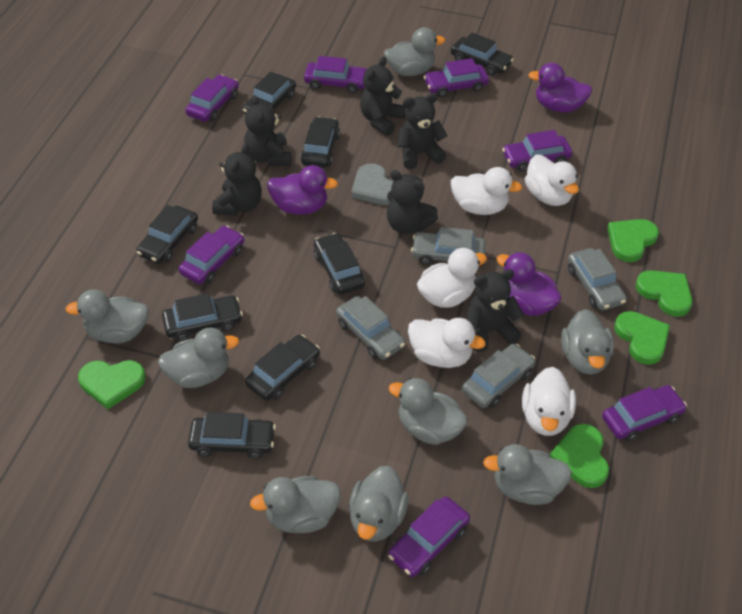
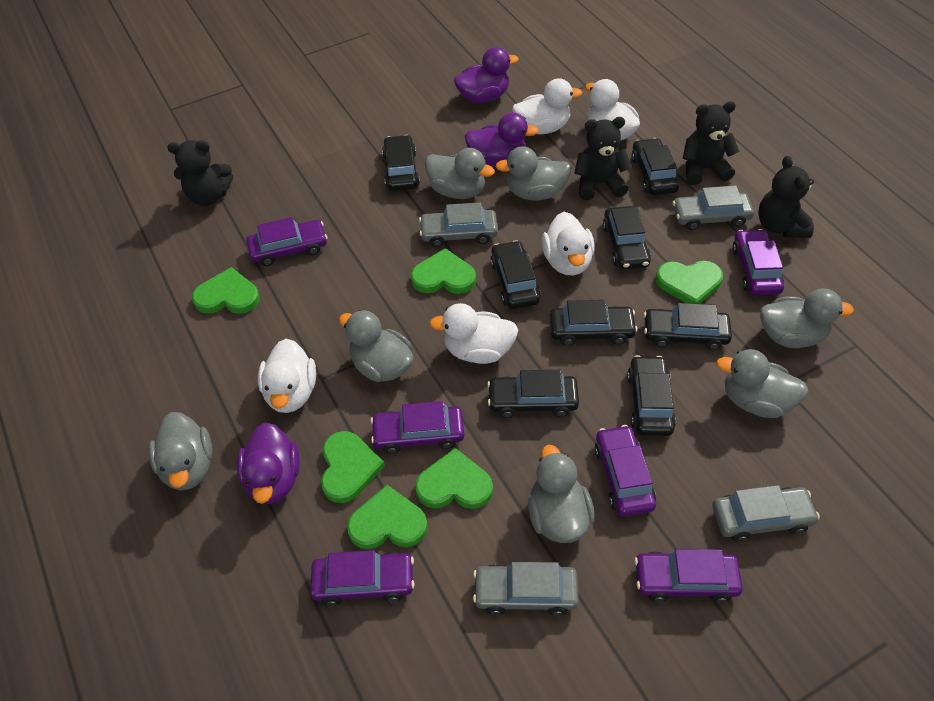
black teddy bear: [212,143,262,215] [244,95,291,166] [360,57,406,136] [387,170,438,234] [397,93,447,169] [466,269,524,352] = 6 -> [167,140,233,206] [574,117,632,200] [683,101,739,185] [759,156,814,238] = 4
green heart: [78,360,146,409] [550,424,609,488] [607,219,659,262] [614,311,670,365] [635,270,693,317] = 5 -> [192,267,260,314] [321,431,385,503] [347,485,428,549] [411,248,476,294] [415,448,493,509] [656,261,723,304] = 6
grey duck: [66,289,149,343] [158,328,239,388] [250,476,341,533] [349,466,409,542] [384,27,445,76] [389,378,468,445] [483,444,572,505] [561,309,614,375] = 8 -> [149,412,213,490] [339,310,414,382] [425,148,495,199] [495,146,571,200] [528,445,595,543] [716,349,809,418] [760,288,854,348] = 7
grey heart: [351,163,394,205] = 1 -> none = 0
purple car: [179,226,245,284] [185,75,239,122] [304,56,367,93] [388,496,470,577] [424,58,489,97] [502,130,572,172] [602,385,687,441] = 7 -> [246,217,327,266] [310,550,415,606] [371,401,464,454] [595,425,656,517] [634,549,743,603] [732,229,784,295] = 6

